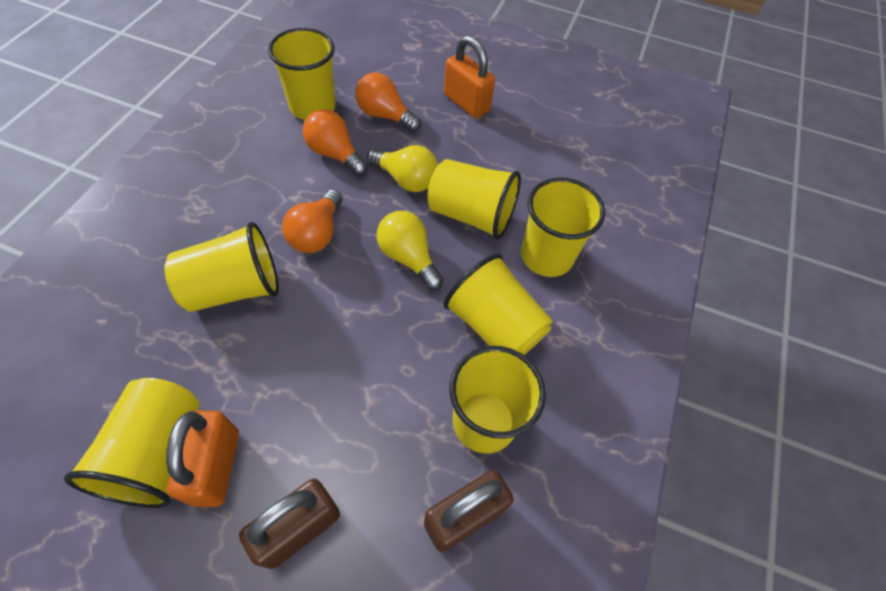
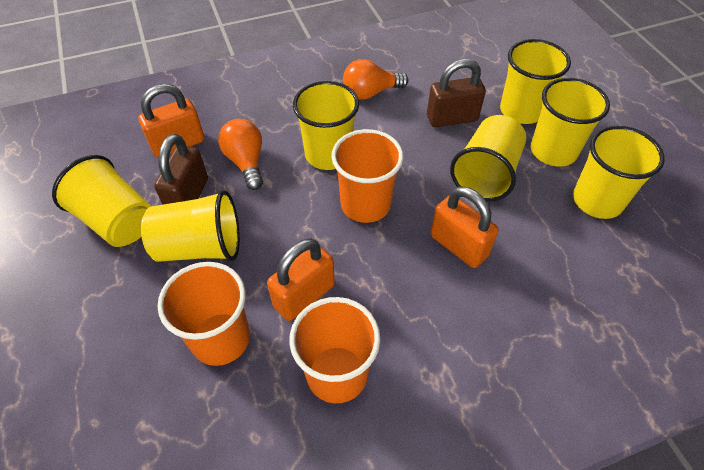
orange cup: none = 0 -> [158,262,250,366] [289,297,380,403] [331,129,403,223] = 3
orange light bulb: [282,189,343,253] [303,109,368,176] [355,73,421,132] = 3 -> [218,119,263,190] [343,59,409,100] = 2
orange padlock: [166,410,239,507] [444,35,495,118] = 2 -> [138,84,204,158] [267,239,335,321] [430,186,499,268] = 3
yellow light bulb: [367,145,438,192] [377,211,444,290] = 2 -> none = 0

